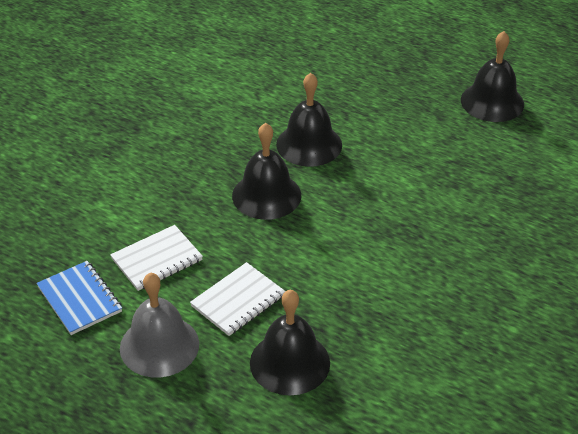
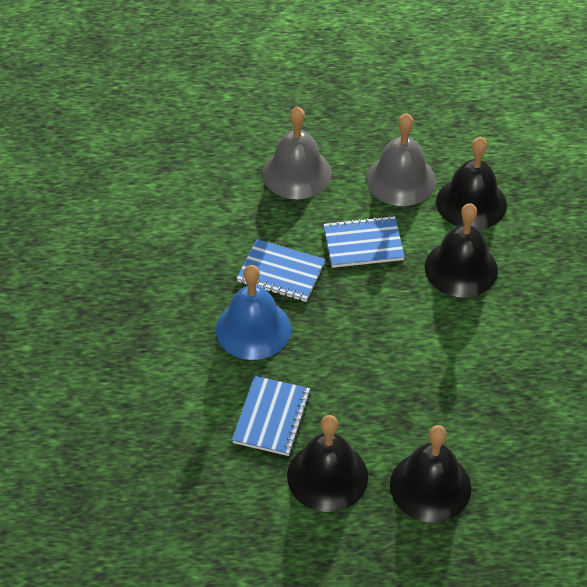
blue bell: none = 0 -> [216,265,291,360] = 1
blue notebook: [36,261,122,335] = 1 -> [232,376,311,456] [237,239,326,302] [323,216,405,268] = 3
grey bell: [120,272,199,378] = 1 -> [262,107,332,199] [366,113,436,206] = 2
white notebook: [110,225,203,291] [190,262,286,336] = 2 -> none = 0

